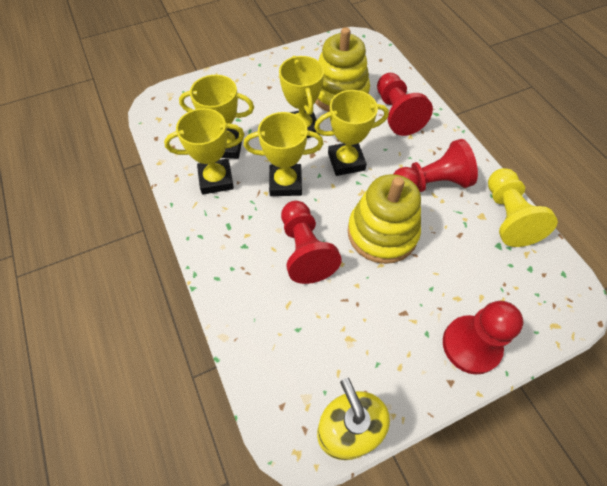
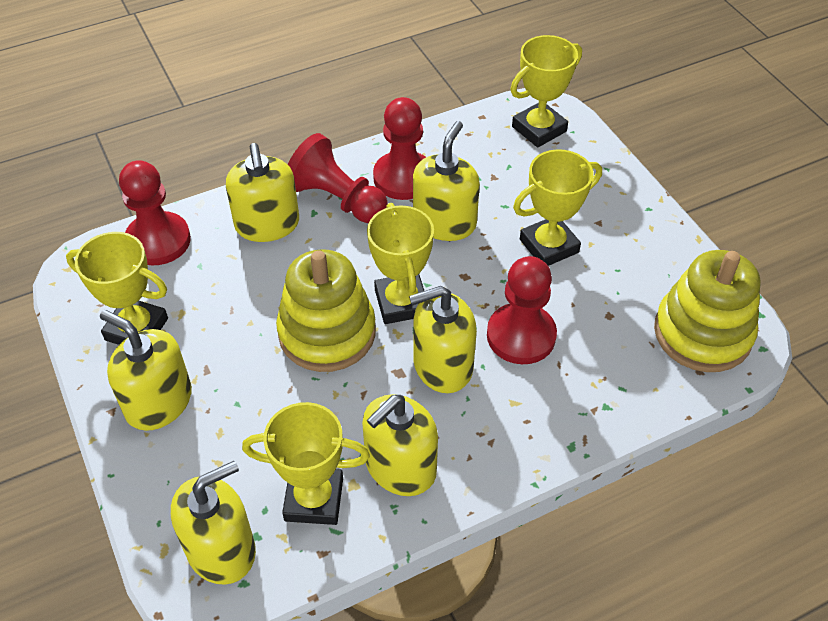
yellow pawn: [488,168,558,247] = 1 -> none = 0
yellow soap dispenser: [317,378,390,460] = 1 -> [100,310,192,431] [171,461,256,585] [226,143,299,242] [362,394,438,496] [409,286,477,393] [413,121,480,241] = 6

